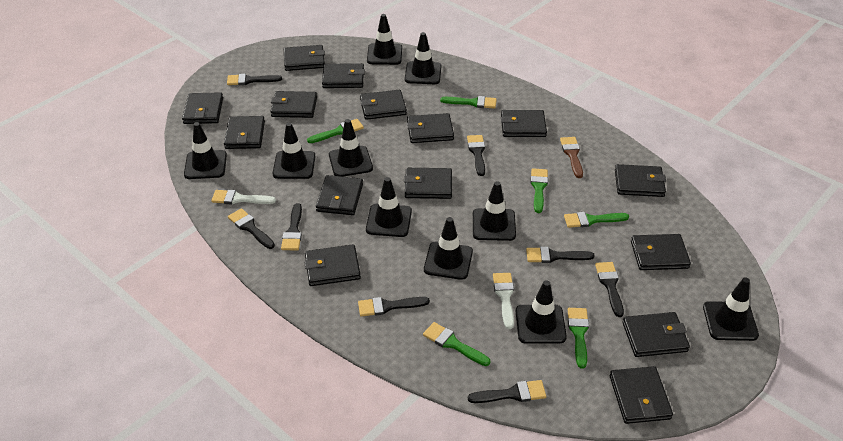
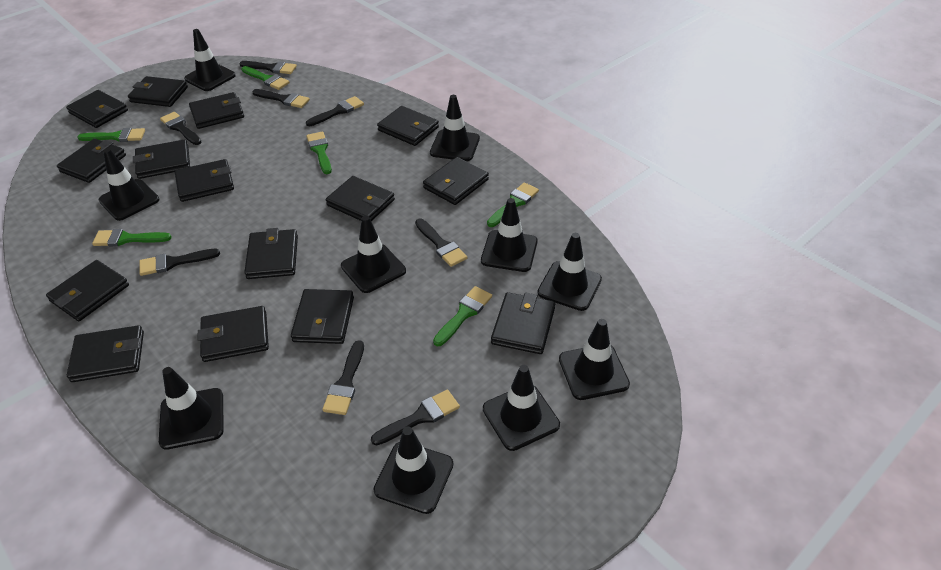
brown brush: [560,137,583,178] = 1 -> none = 0
white brush: [211,190,276,204] [493,273,514,329] = 2 -> none = 0

